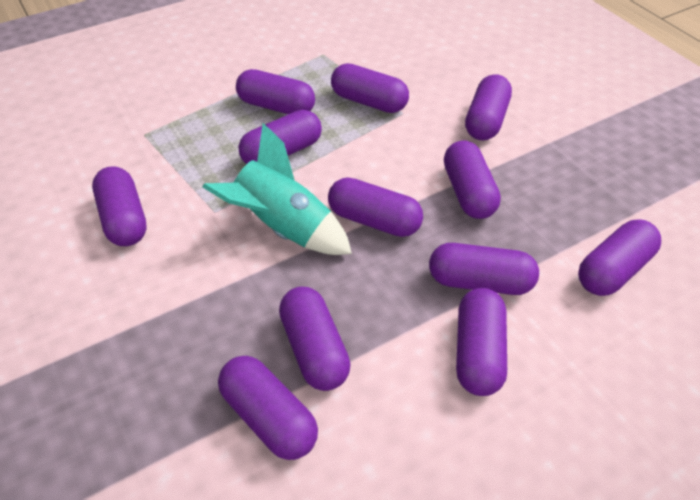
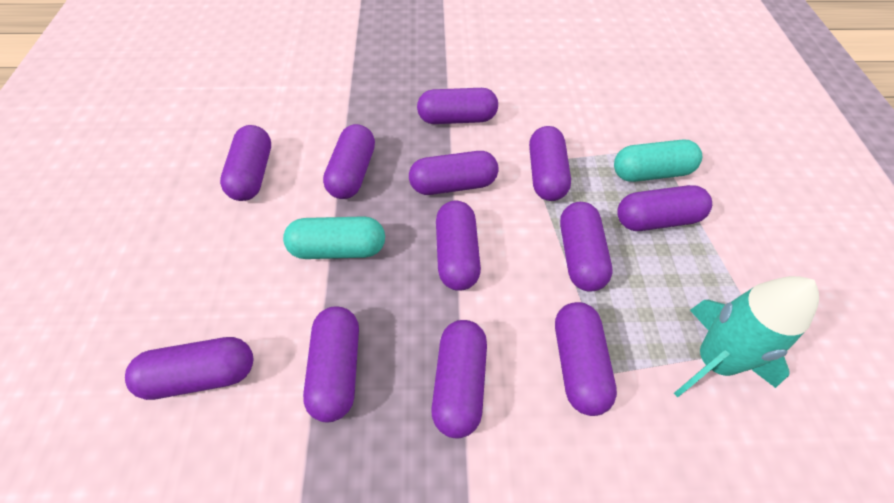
turquoise capsule: none = 0 -> [283,216,385,259] [614,140,702,182] = 2

